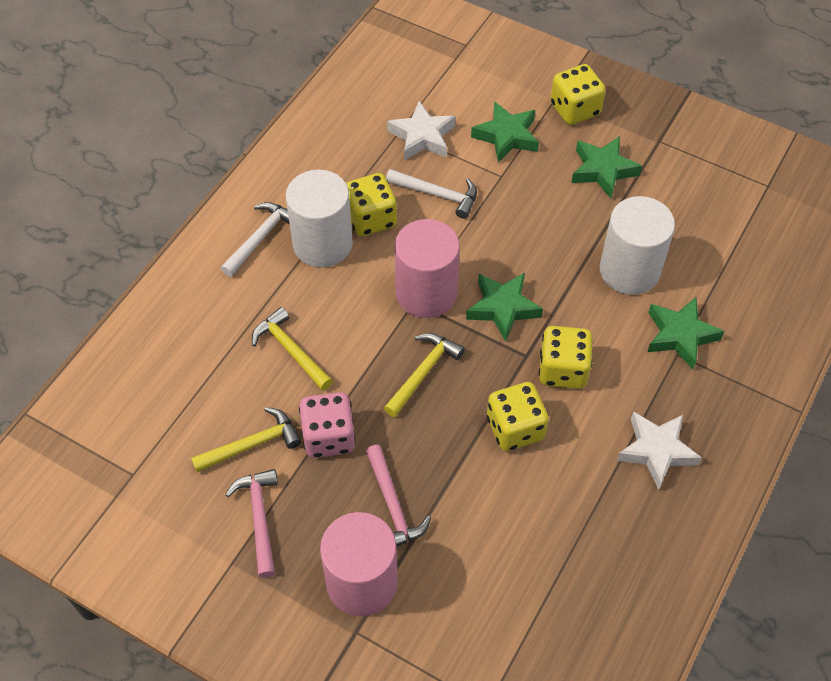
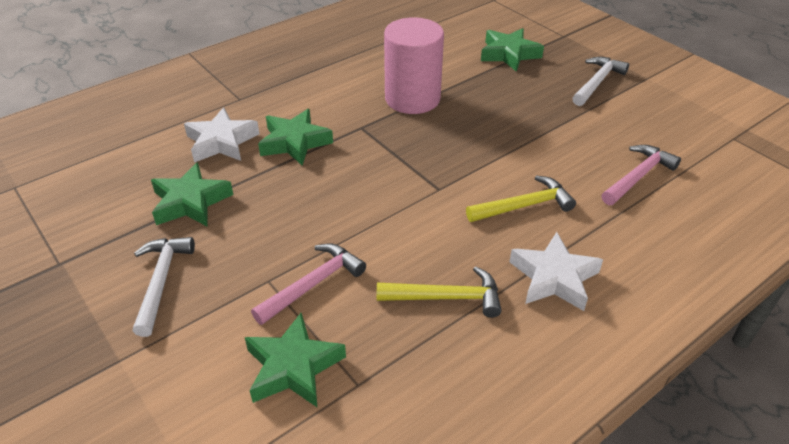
pink cylinder: [320,512,398,616] [395,219,460,318] = 2 -> [384,17,444,114] = 1
pink dice: [299,392,356,458] = 1 -> none = 0
white cylinder: [286,170,353,268] [600,196,675,295] = 2 -> none = 0
yellow dice: [346,173,397,236] [487,382,549,451] [539,326,593,389] [551,64,606,125] = 4 -> none = 0
yellow hammer: [191,407,301,472] [252,307,333,390] [384,333,465,417] = 3 -> [377,266,502,318] [466,176,576,222] = 2

